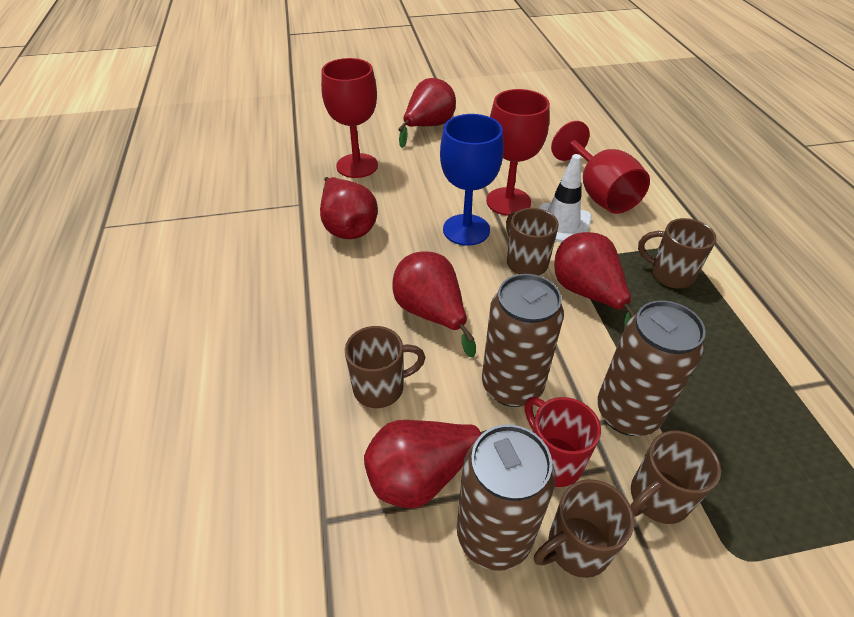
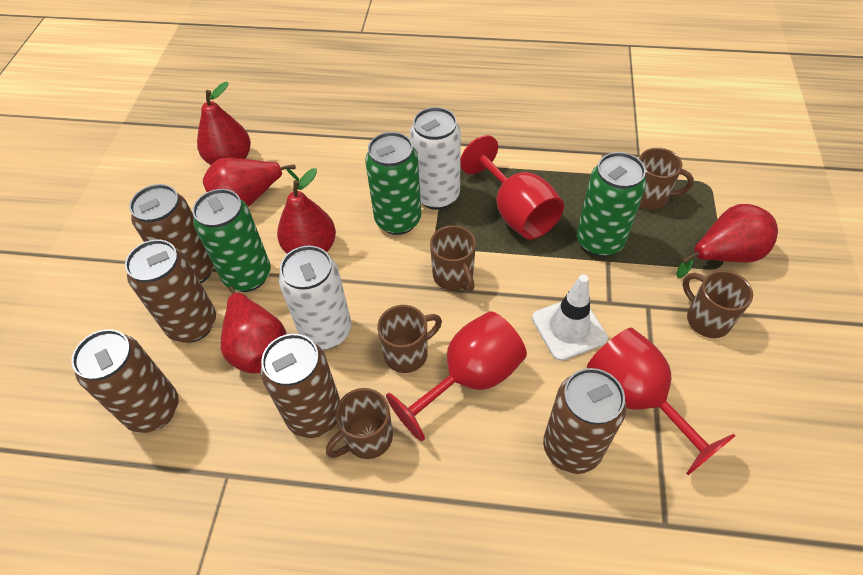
blue goblet: [440,114,504,246] = 1 -> none = 0
brown can: [457,424,556,571] [482,274,564,407] [597,300,706,436] = 3 -> [72,329,179,433] [125,239,216,343] [129,184,214,283] [261,334,340,438] [543,368,626,474] = 5
green can: none = 0 -> [193,189,271,292] [365,132,421,235] [577,152,646,257] = 3
red mug: [525,397,601,487] = 1 -> none = 0
white can: none = 0 -> [279,246,351,349] [410,107,461,210] = 2

